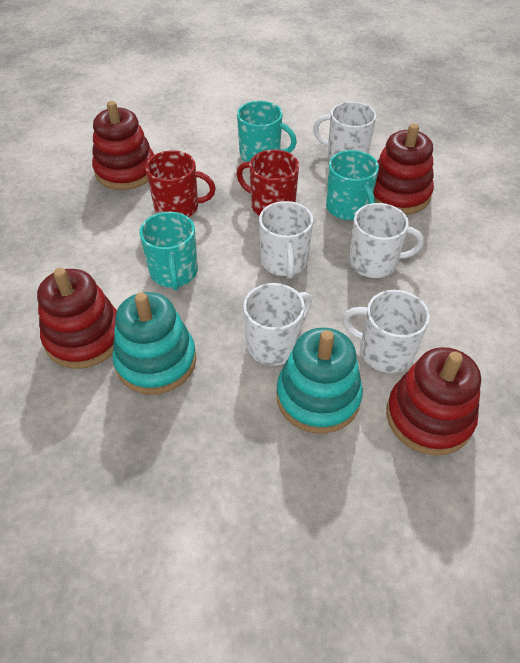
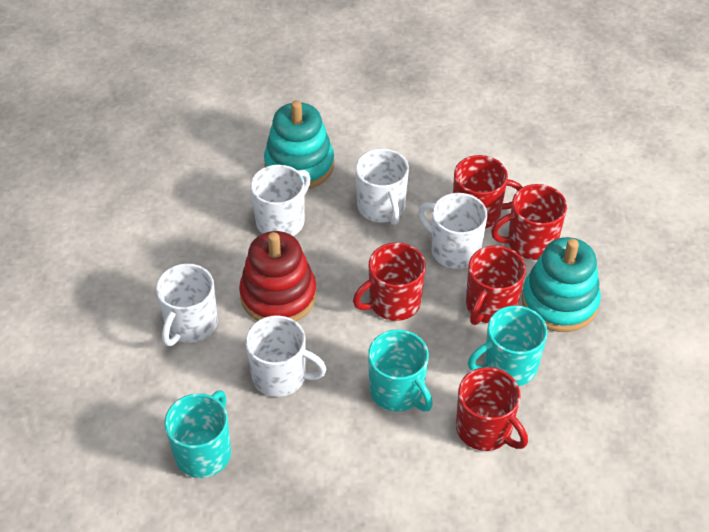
red mug: [145,150,216,217] [236,149,299,216] = 2 -> [353,243,426,321] [453,155,523,229] [456,367,528,451] [466,245,526,325] [491,184,567,260] = 5
red stacking toy: [37,268,117,369] [92,101,154,190] [373,123,434,215] [386,347,481,456] = 4 -> [239,231,316,321] = 1

